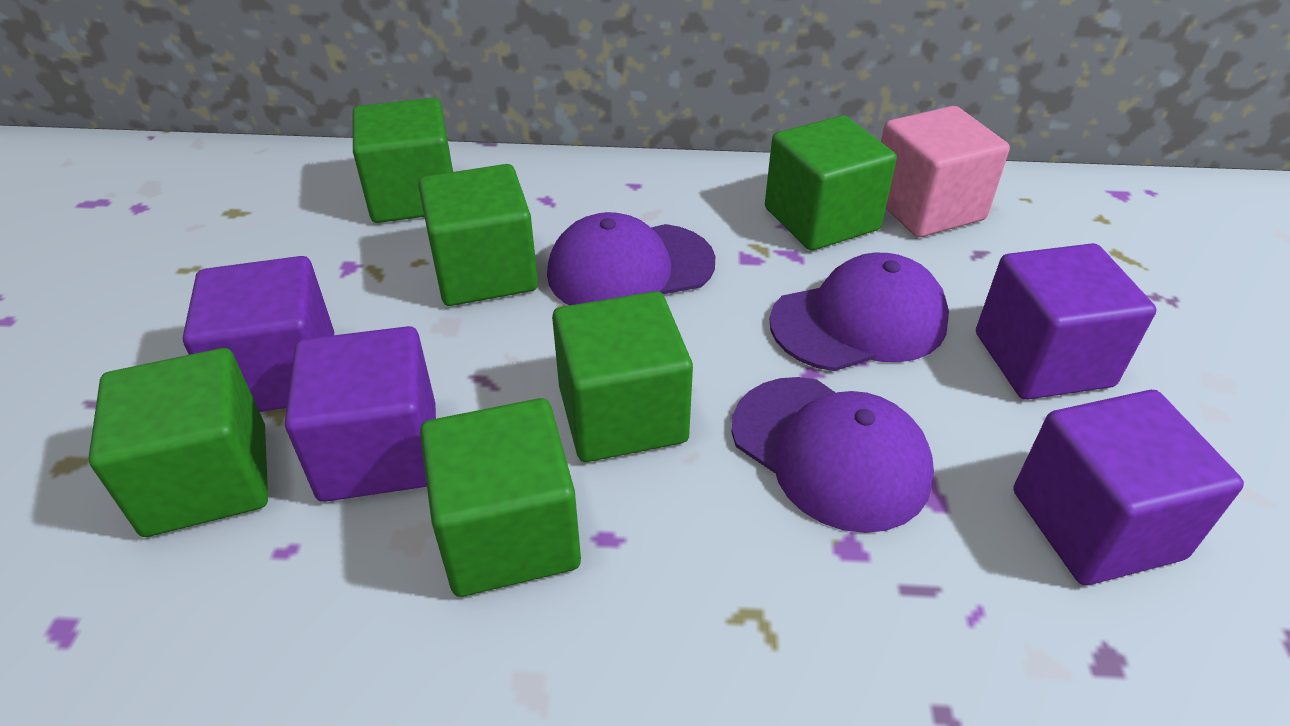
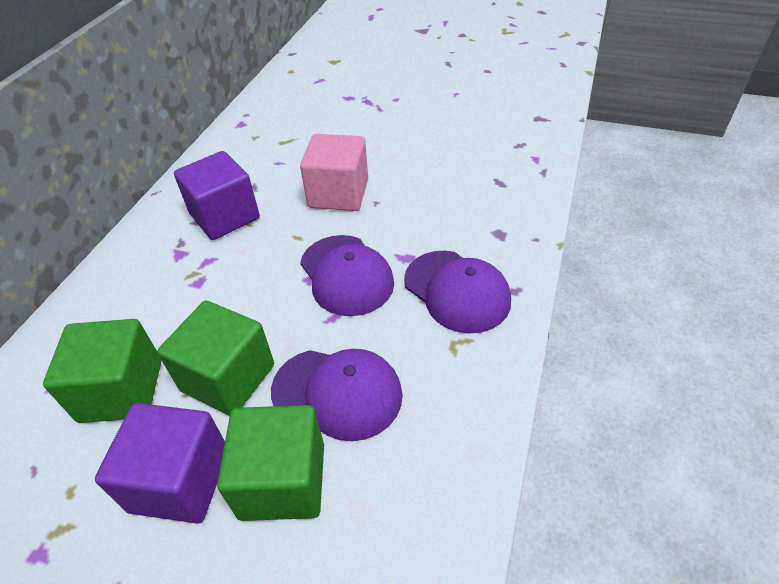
green cube: [89,348,268,537] [353,98,453,223] [418,164,538,306] [420,398,581,597] [552,291,693,462] [765,115,897,251] = 6 -> [43,319,161,423] [157,300,274,416] [217,405,324,521] = 3
purple cube: [183,256,334,412] [285,326,436,502] [976,243,1157,400] [1013,390,1244,585] = 4 -> [95,403,225,524] [174,151,260,240] = 2

